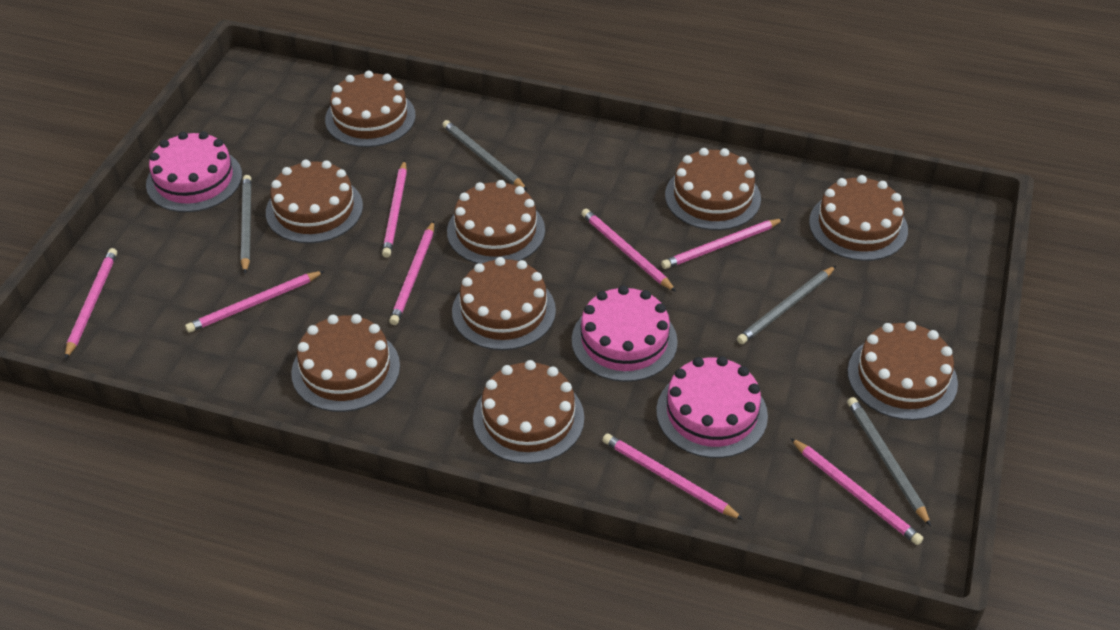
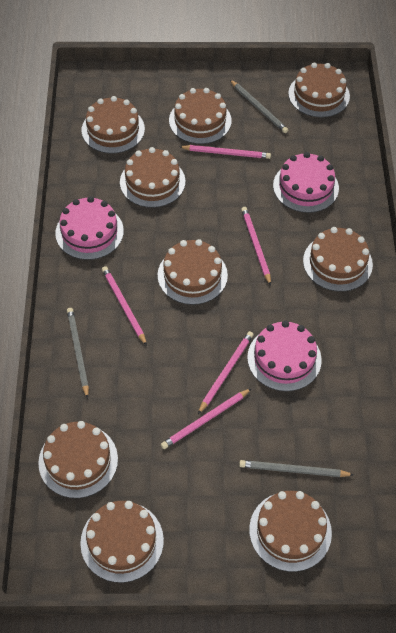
grey pencil: [241,175,252,273] [442,120,528,191] [737,266,836,344] [847,397,931,526] = 4 -> [67,308,89,399] [230,80,288,133] [239,460,354,477] = 3
pink pencil: [65,248,117,359] [185,271,324,333] [382,160,407,258] [389,221,434,325] [581,209,676,292] [602,433,744,520] [661,219,783,269] [790,438,923,545] = 8 -> [102,266,147,346] [161,388,252,449] [179,145,271,159] [198,331,254,414] [241,207,271,285] = 5

